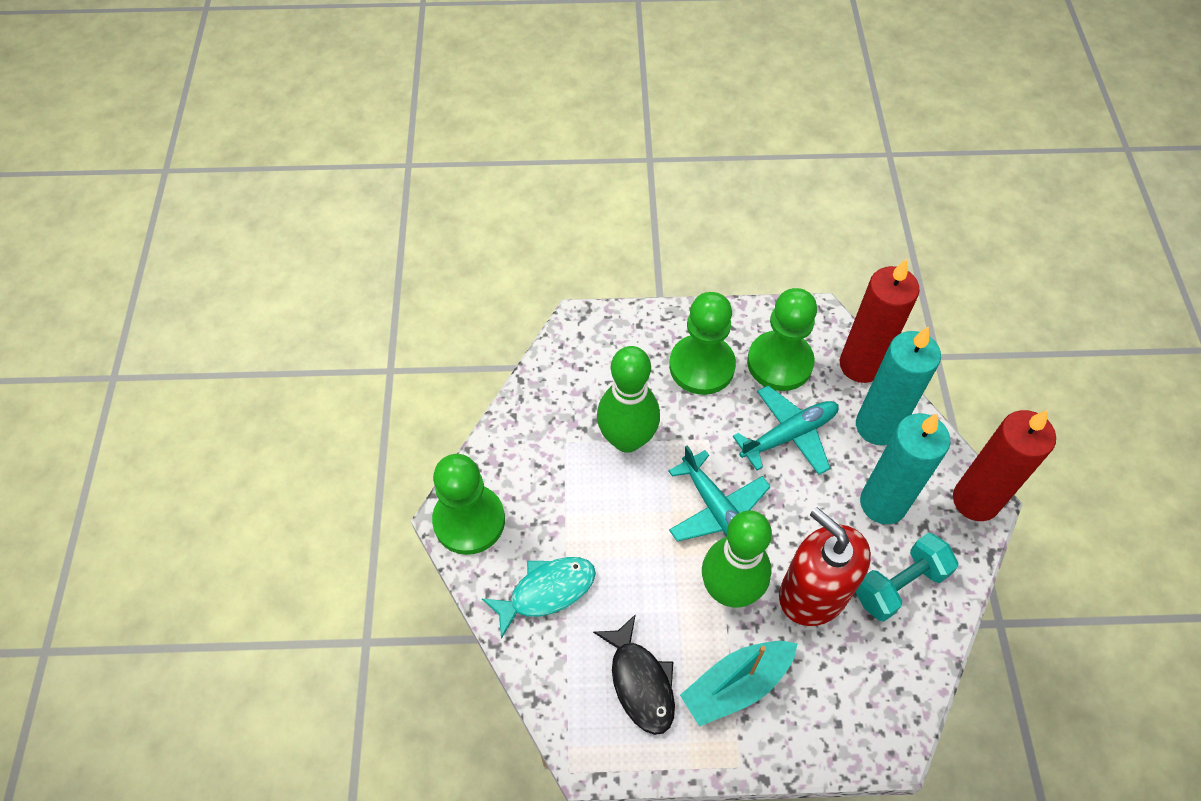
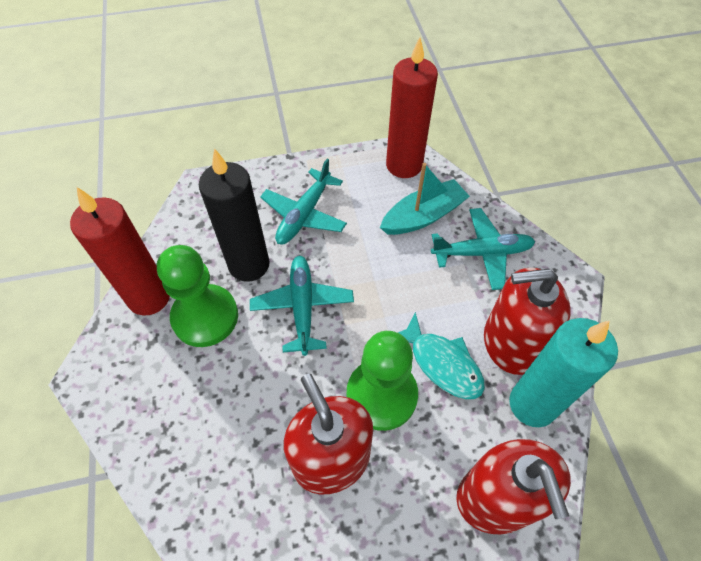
black candle: none = 0 -> [199,148,270,282] = 1
black fish: [593,614,675,735] = 1 -> none = 0
green bowling pin: [597,346,660,453] [702,510,772,608] = 2 -> none = 0
green pawn: [432,454,505,555] [669,292,736,395] [747,288,817,391] = 3 -> [157,245,238,347] [347,331,418,431] = 2
red soap dispenser: [779,507,871,626] = 1 -> [284,374,373,494] [456,439,571,534] [484,268,571,375] = 3
turquoise candle: [856,326,941,445] [860,413,951,524] = 2 -> [509,318,618,427] = 1
turquoise dumbbell: [856,533,958,622] = 1 -> none = 0
turquoise plane: [668,445,771,542] [733,385,838,475] = 2 -> [250,256,354,356] [260,159,347,244] [431,208,535,290] = 3

